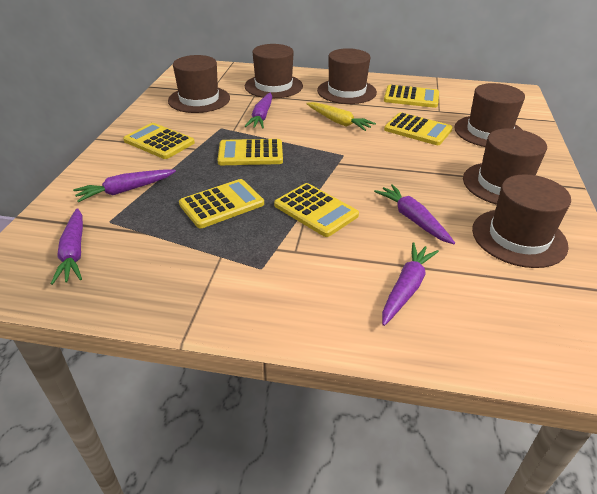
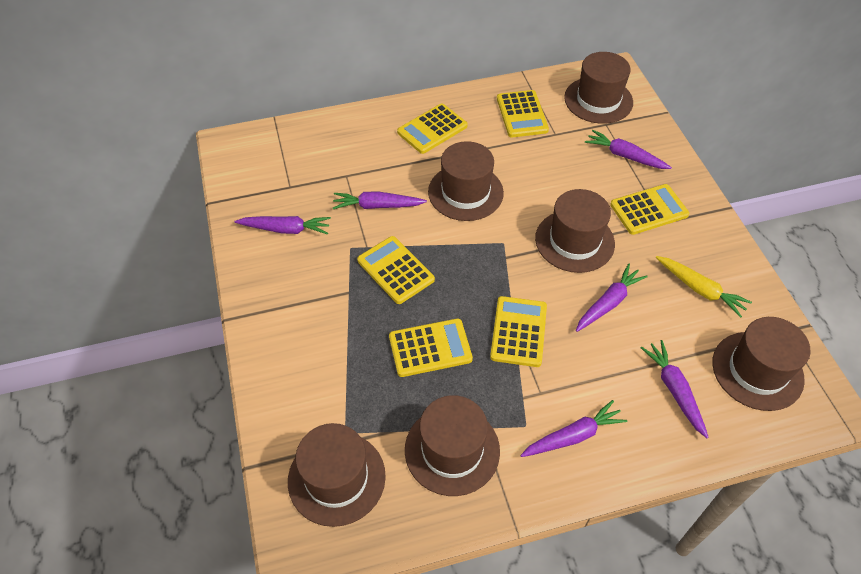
purple carrot: [51,208,83,285] [73,169,176,202] [244,93,272,129] [374,184,455,244] [382,242,439,326] = 5 -> [234,216,331,235] [333,192,427,209] [520,400,627,457] [576,264,648,332] [585,130,672,169] [640,340,708,438] = 6

